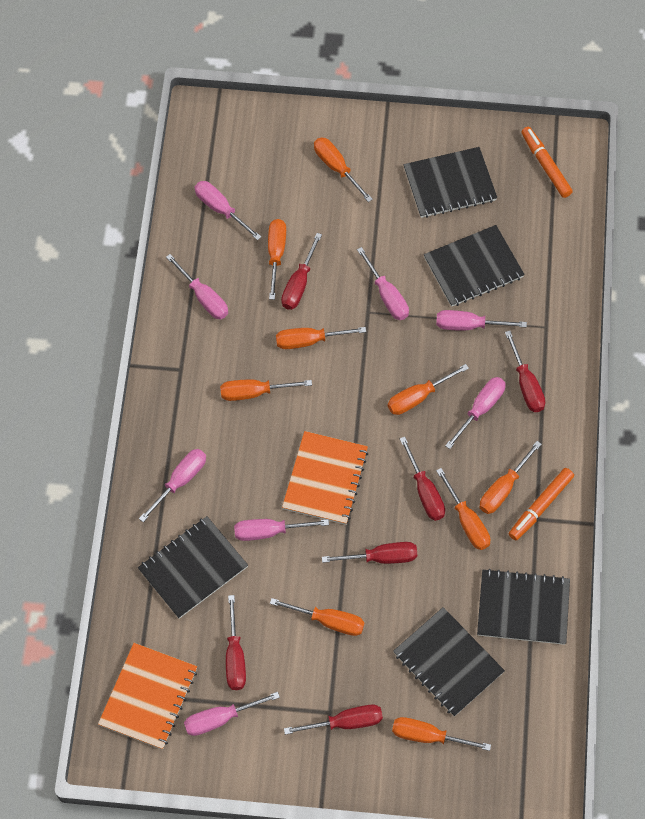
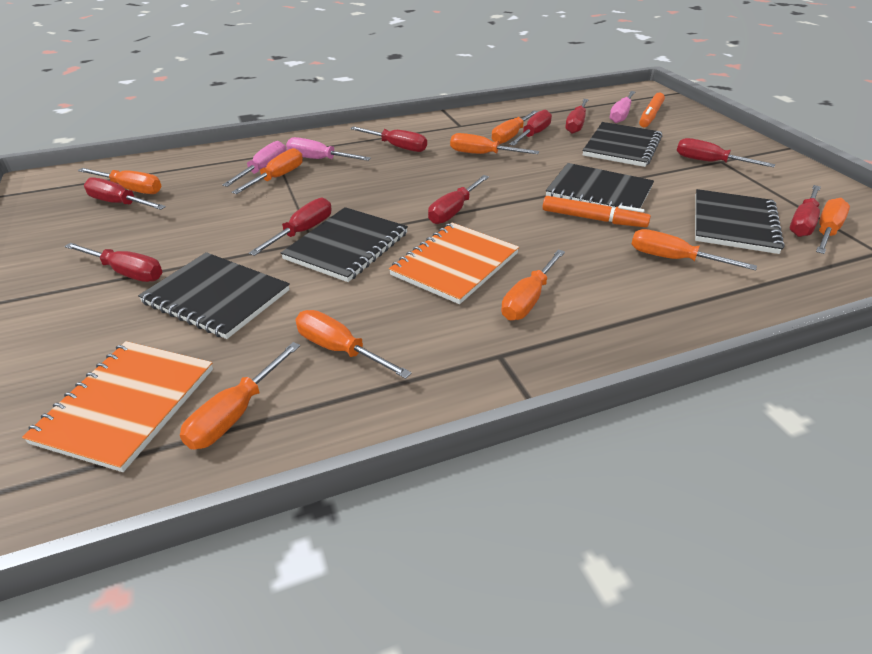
pink screwdriver: [139,449,206,522] [166,254,228,319] [184,692,280,736] [195,181,261,240] [234,519,329,541] [357,247,409,320] [436,310,527,330] [445,377,505,449] = 8 -> [222,141,286,187] [286,137,371,161] [610,91,635,123] = 3
red screwdriver: [226,595,246,690] [281,233,322,310] [284,705,383,735] [322,542,417,564] [400,437,445,521] [505,331,545,412] = 6 -> [64,243,162,282] [84,177,166,210] [249,198,332,256] [350,126,427,152] [428,175,489,224] [509,109,552,146] [565,99,589,134] [677,138,775,167] [790,185,821,237] = 9

